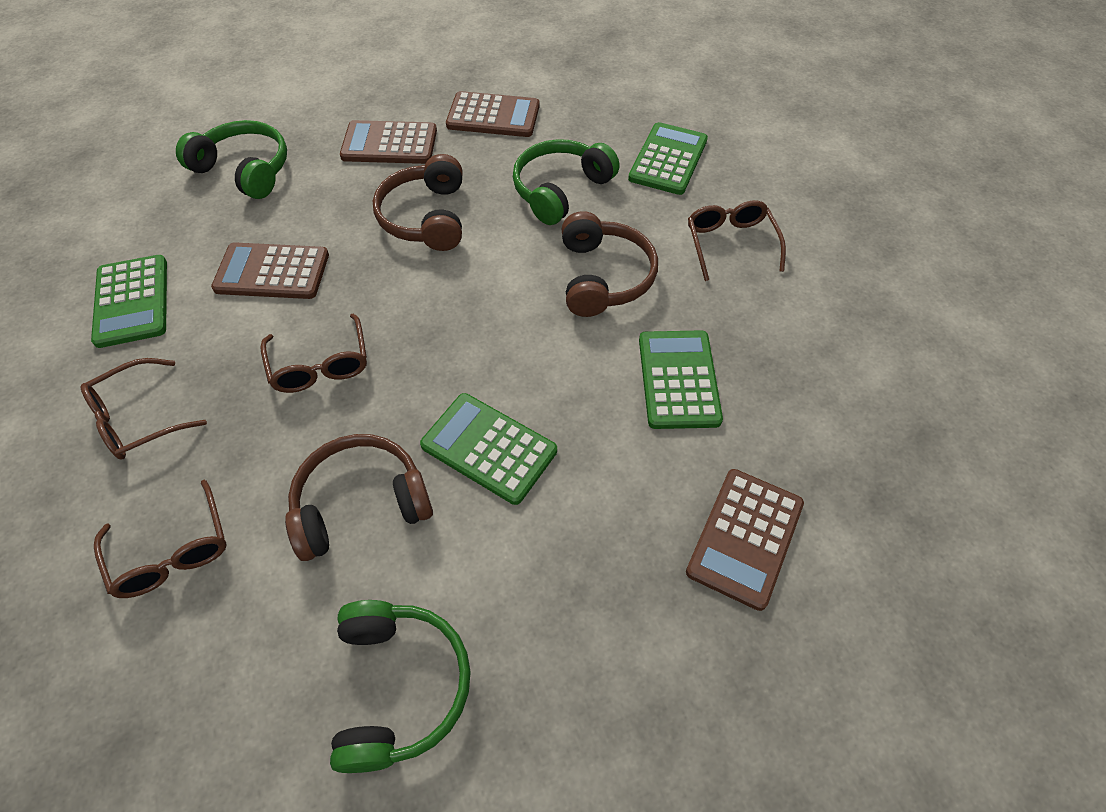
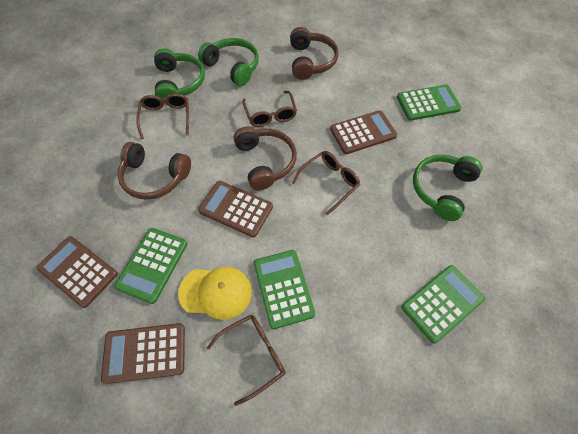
yellow cap: none = 0 -> [178,267,252,320] = 1

